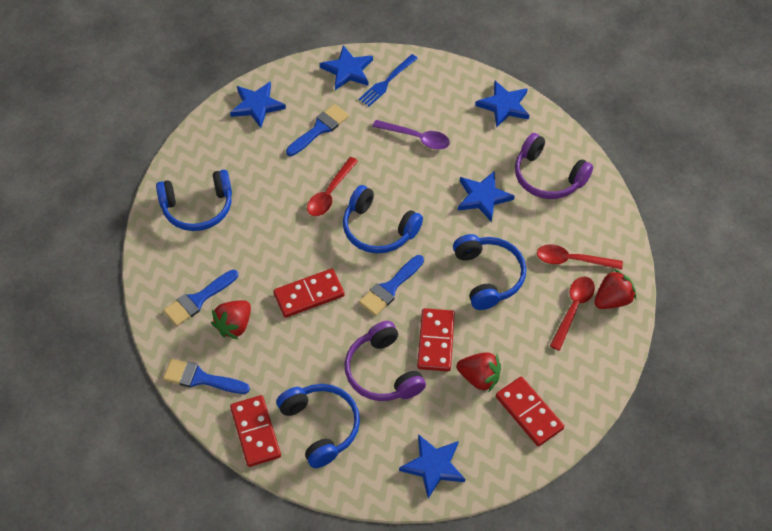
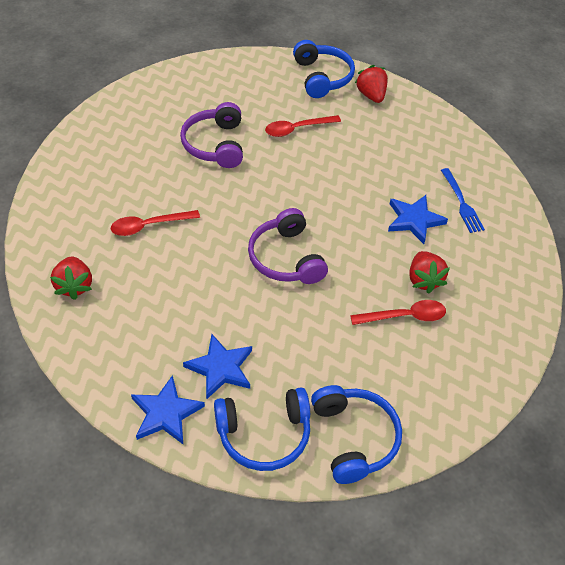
blue brush: [163,270,238,326] [163,359,250,394] [286,104,349,156] [359,255,424,316] = 4 -> none = 0
blue headphones: [156,170,232,231] [276,384,360,468] [343,185,423,253] [453,234,526,310] = 4 -> [214,387,310,471] [293,40,355,98] [311,385,402,484] = 3
blue star: [230,81,286,128] [320,45,373,90] [399,434,465,498] [458,171,514,222] [475,81,529,128] = 5 -> [131,375,205,444] [183,334,252,399] [388,195,448,244] = 3
purple spoon: [373,120,450,149] = 1 -> none = 0
red domino: [230,395,281,467] [273,269,345,318] [417,308,455,371] [496,377,564,446] = 4 -> none = 0

